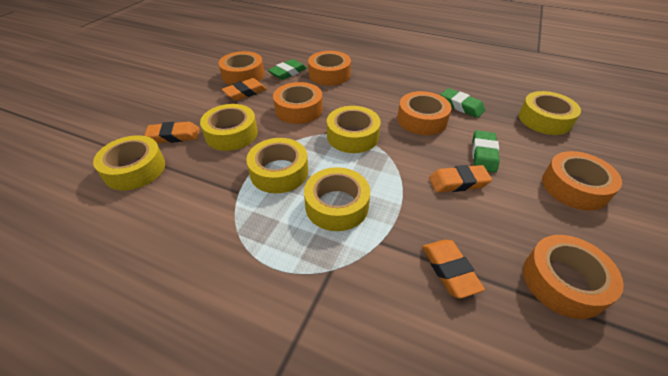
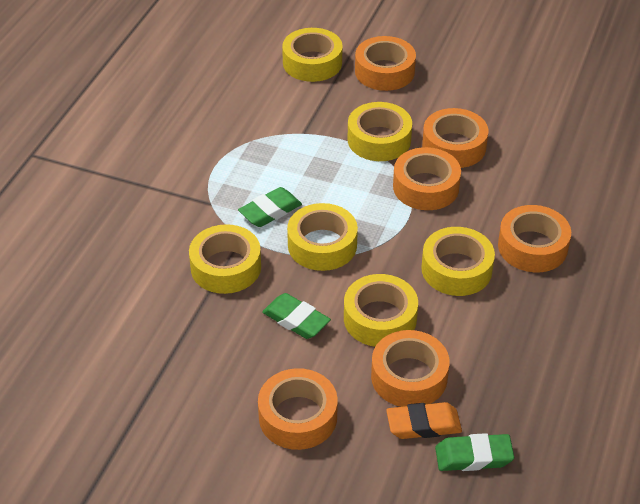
orange eraser: [144,122,200,143] [222,78,267,101] [422,240,485,299] [429,165,492,193] = 4 -> [386,402,462,439] = 1

